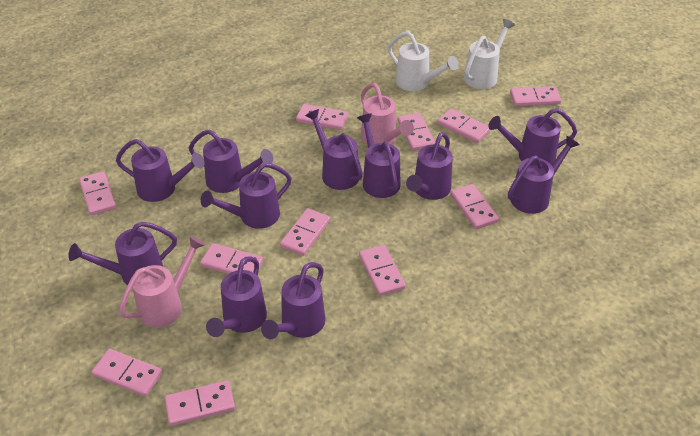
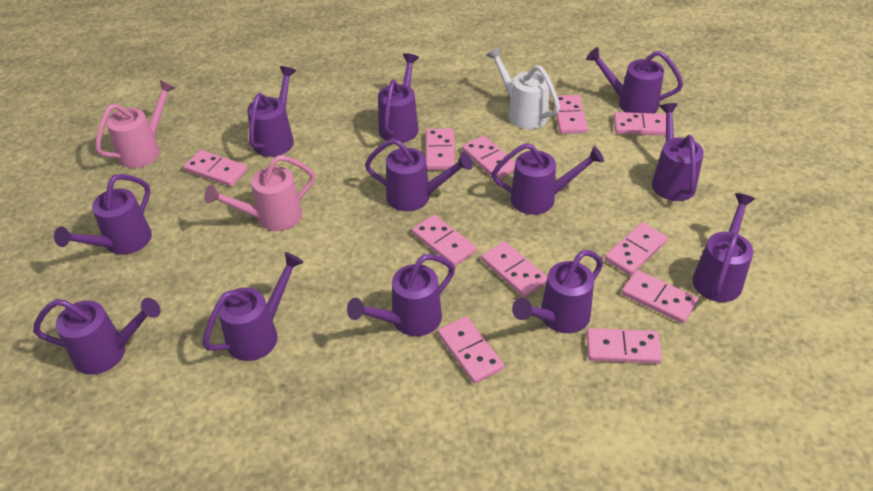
purple watering can: [68,221,177,285] [116,139,204,202] [189,129,273,193] [201,163,292,229] [206,256,267,337] [261,262,326,339] [305,109,363,190] [357,114,401,198] [406,132,453,200] [488,108,577,165] [508,136,579,214] = 11 -> [33,298,161,375] [54,174,152,255] [203,252,304,361] [247,66,296,157] [347,254,455,336] [365,139,473,211] [378,53,419,143] [492,143,604,215] [512,250,603,333] [586,47,683,113] [652,103,704,201] [693,193,755,302] = 12
white watering can: [388,31,458,91] [464,19,515,89] = 2 -> [486,46,560,129] = 1

